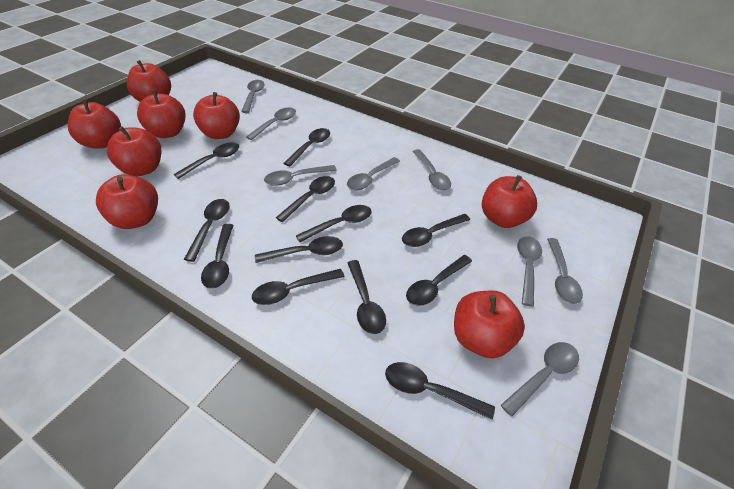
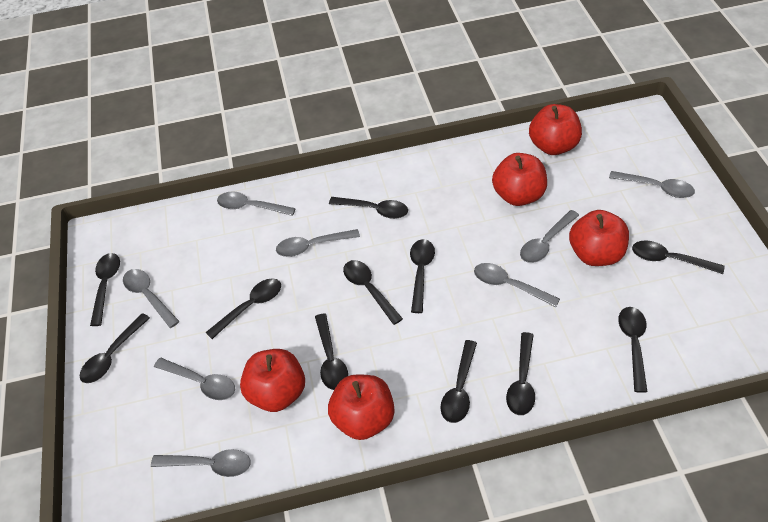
black spoon: [174,142,239,179] [184,199,230,262] [201,224,234,289] [252,269,344,305] [255,236,343,263] [276,176,335,222] [284,128,330,166] [296,205,372,242] [348,260,386,334] [385,362,495,420] [402,214,470,247] [406,255,472,306] = 12 -> [80,313,150,383] [90,253,120,326] [205,278,281,339] [315,313,348,390] [329,197,408,219] [343,260,403,325] [410,239,435,313] [440,340,477,423] [506,332,535,415] [618,307,647,393] [632,241,725,274] = 11
red apple: [68,99,121,148] [96,174,158,229] [107,126,161,176] [127,60,171,102] [137,90,186,138] [193,92,240,139] [454,290,525,359] [482,175,537,228] = 8 -> [240,349,305,412] [328,374,394,440] [492,153,547,206] [529,104,582,155] [569,210,629,266] = 5

